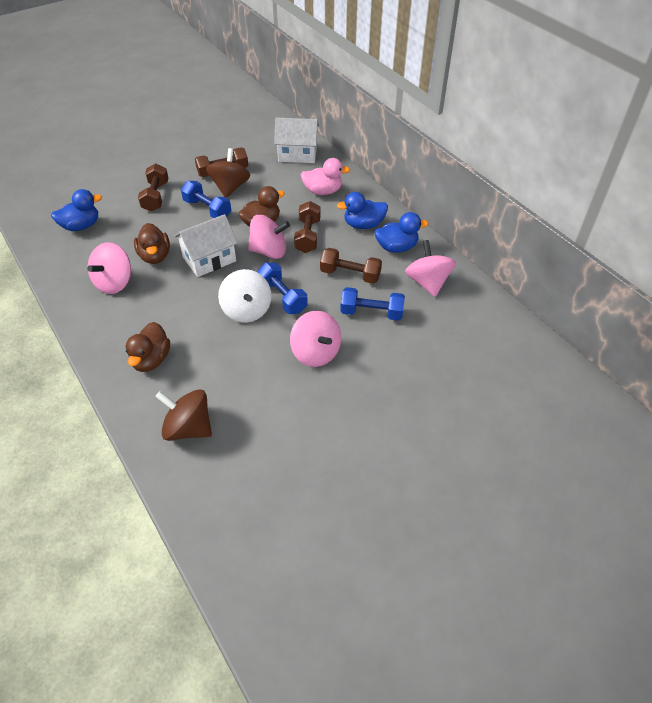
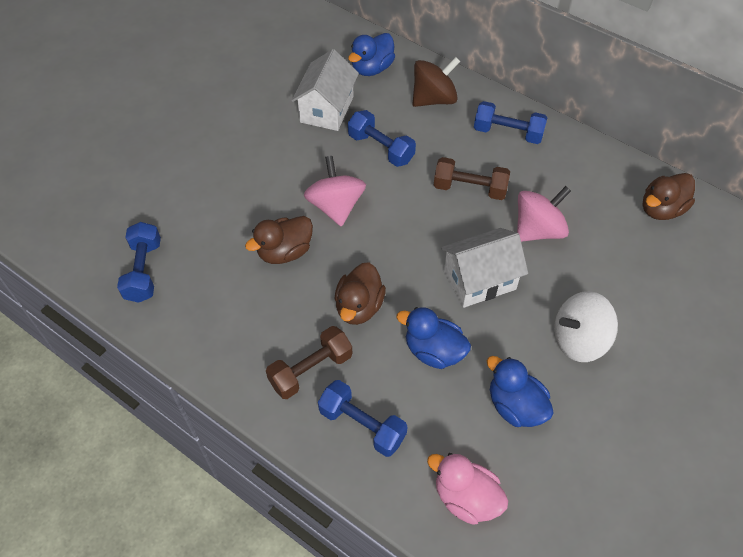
blue dumbbell: [181,181,231,218] [257,263,308,314] [340,287,405,321] = 3 -> [117,222,161,303] [318,380,408,457] [348,110,416,167] [474,101,548,144] = 4
brown dumbbell: [138,163,168,212] [195,147,248,177] [294,201,321,253] [320,248,382,284] = 4 -> [266,326,352,399] [434,157,510,200] = 2
brown spinning top: [155,389,212,441] [206,148,250,198] = 2 -> [413,57,461,107] = 1
pink spinning top: [87,242,131,294] [248,215,290,259] [290,311,341,367] [405,240,456,297] = 4 -> [304,156,366,227] [517,186,571,242] = 2

